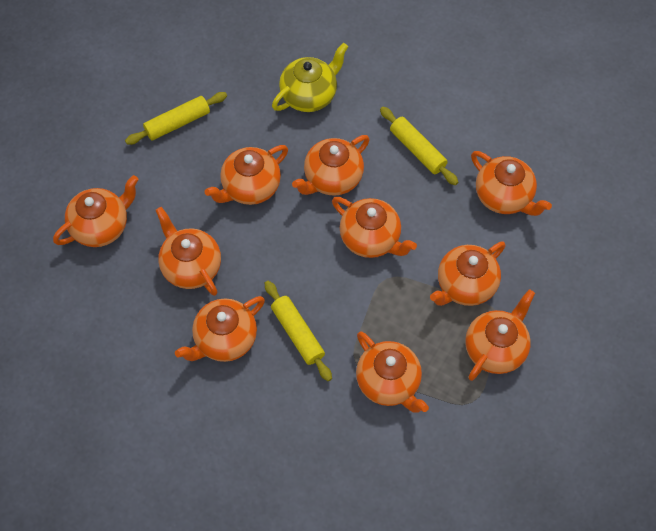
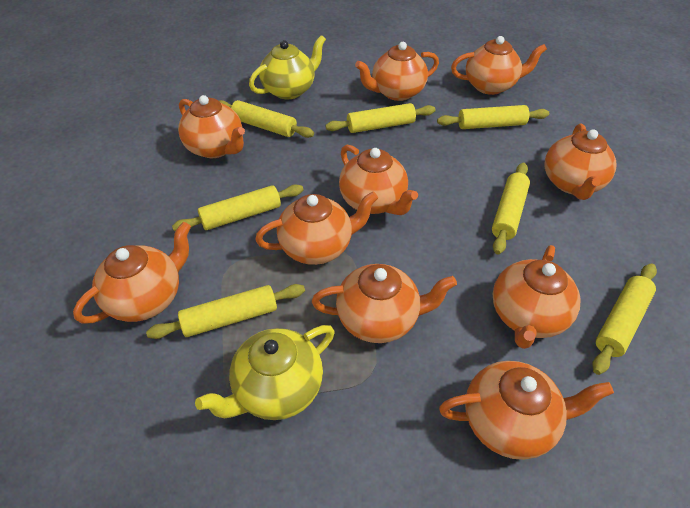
yellow rolling pin: [125,92,227,145] [265,281,332,381] [380,107,458,185] = 3 -> [146,284,305,339] [172,184,303,231] [219,100,314,138] [325,103,436,133] [437,105,549,129] [492,163,530,254] [592,263,657,375] = 7
yellow teapot: [272,43,348,112] = 1 -> [195,325,335,420] [249,35,326,99] = 2

